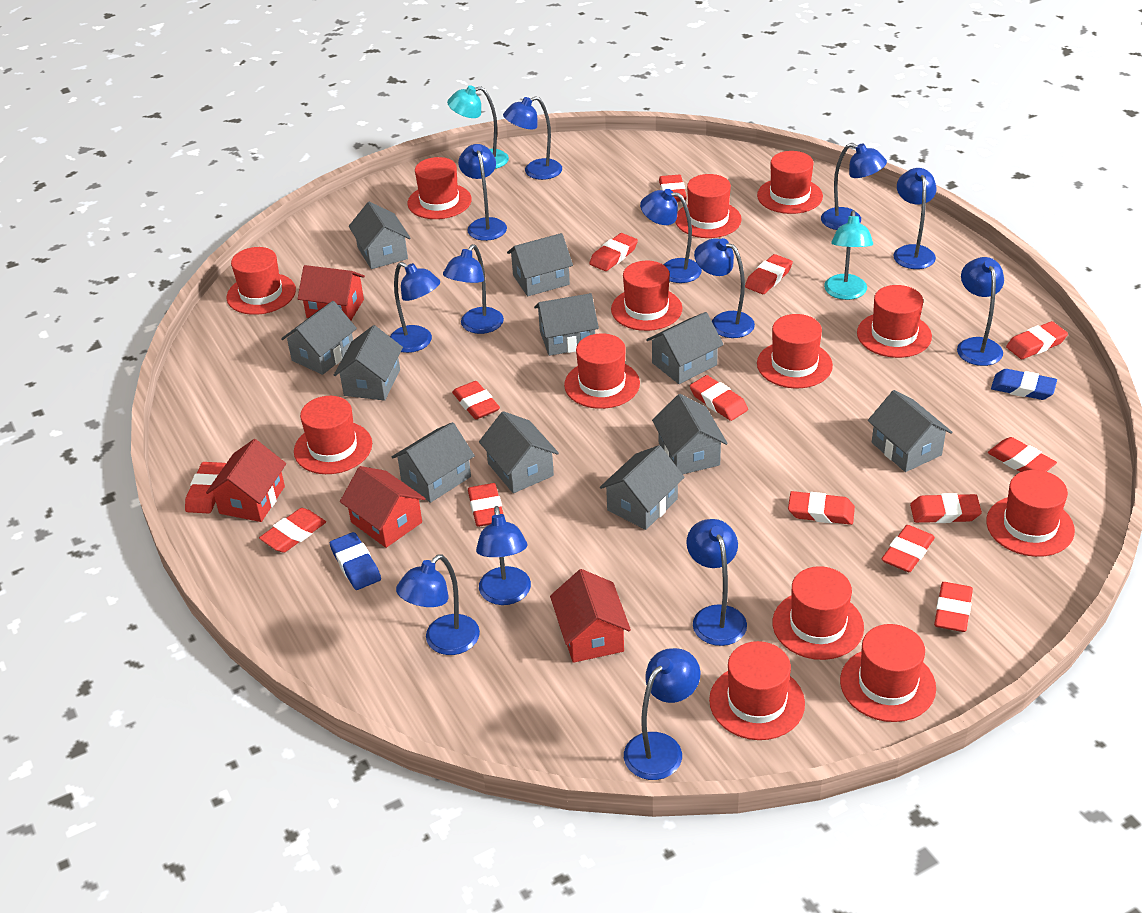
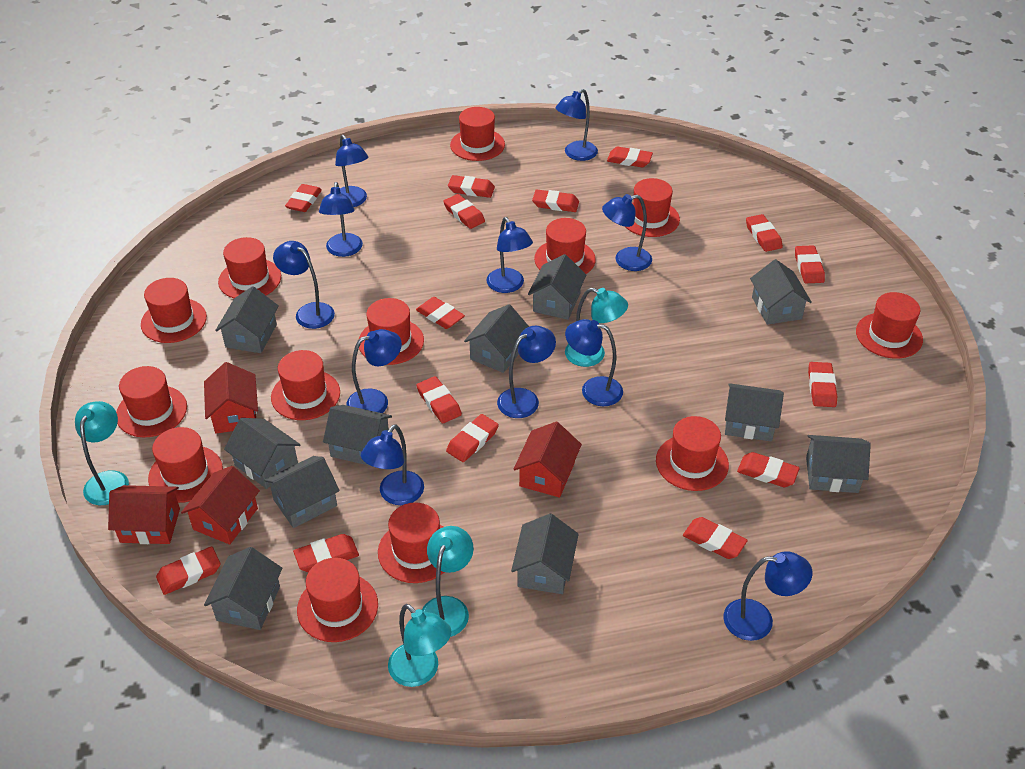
blue eraser: [330,532,381,590] [991,369,1057,400] = 2 -> none = 0
blue lamp: [390,262,440,353] [396,554,480,655] [443,244,504,334] [458,144,507,241] [476,506,531,605] [503,96,562,180] [624,648,700,780] [640,189,702,283] [686,519,747,646] [694,238,755,338] [821,143,887,230] [893,168,937,269] [957,257,1004,366] = 13 -> [273,241,335,329] [319,182,363,257] [335,135,368,207] [346,329,402,413] [361,424,424,505] [486,217,533,293] [497,326,556,418] [555,89,598,161] [565,319,623,406] [602,194,652,271] [723,551,812,641] = 11
red eraser: [185,462,226,514] [259,508,326,553] [452,381,500,419] [468,483,504,527] [589,233,638,271] [659,175,687,202] [690,375,748,421] [745,254,793,294] [788,491,855,525] [881,525,935,572] [910,493,982,523] [934,582,973,632] [988,437,1057,472] [1006,321,1068,359] = 14 -> [156,546,221,595] [285,184,322,212] [293,534,359,572] [416,297,465,329] [416,376,462,423] [443,194,485,229] [446,414,499,462] [448,175,495,198] [532,189,579,212] [607,147,653,167] [683,517,748,559] [737,452,800,487] [746,214,783,252] [795,245,825,283] [808,362,837,407] = 15
turquoise lamp: [447,85,509,169] [824,210,873,300] = 2 -> [75,401,129,505] [388,604,452,687] [422,526,474,637] [565,288,628,367] = 4

